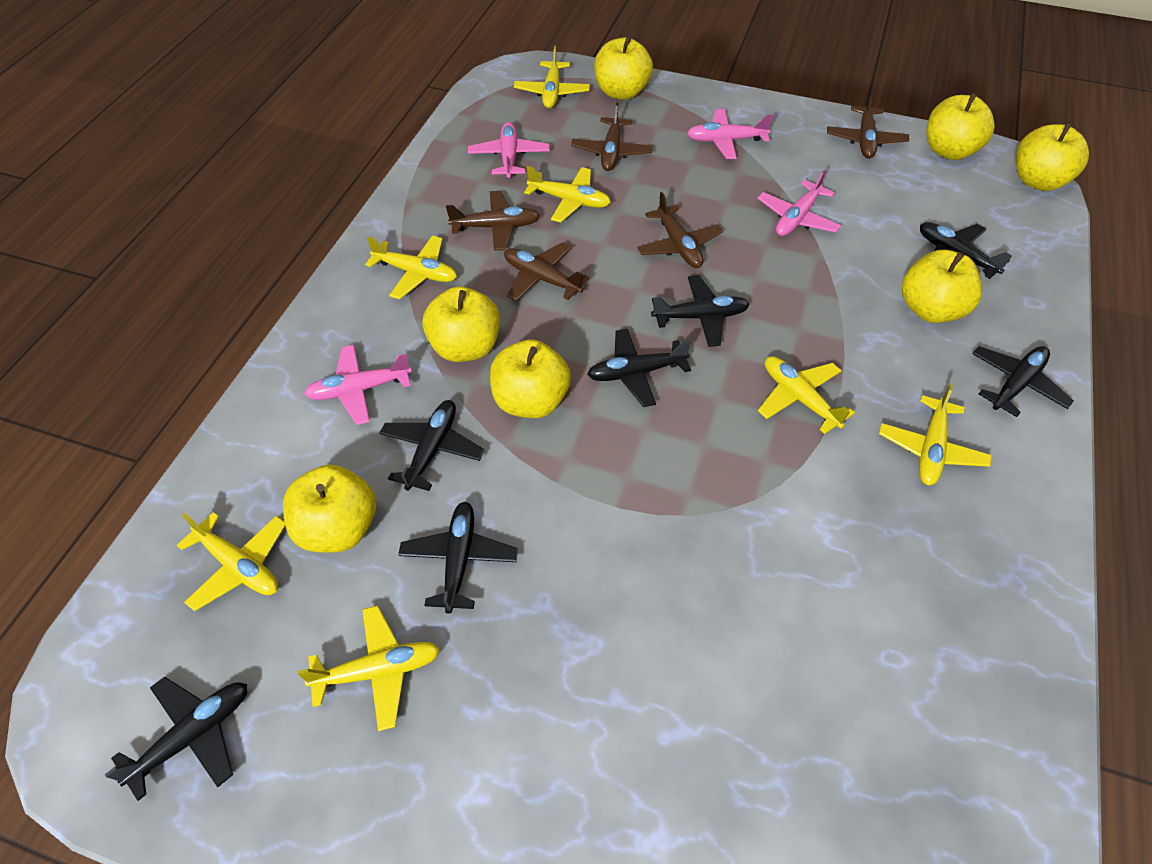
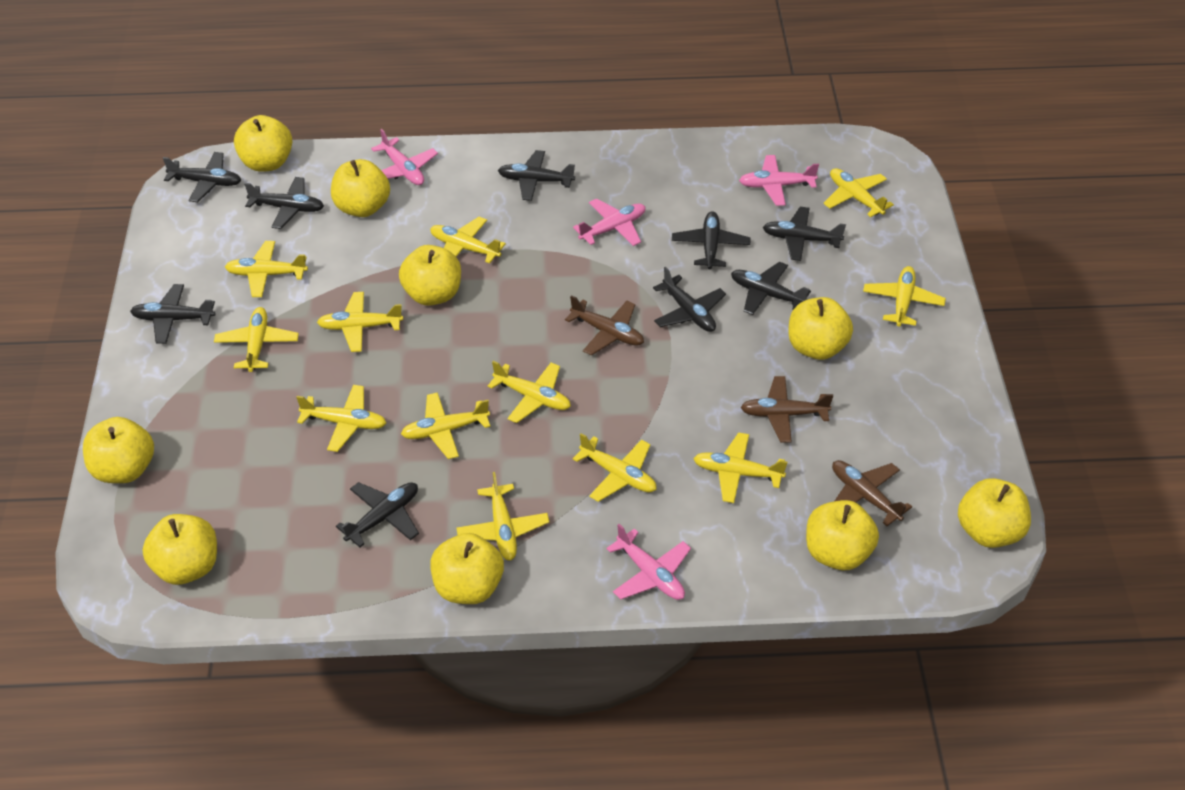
black plane: [105,677,247,801] [379,400,485,491] [398,502,518,614] [587,329,691,407] [651,275,750,347] [920,222,1012,279] [972,346,1074,417] = 7 -> [130,284,215,344] [163,152,241,202] [244,177,324,229] [336,482,419,547] [498,150,575,201] [653,267,726,332] [672,211,750,270] [731,262,811,315] [763,207,846,261] = 9
brown plane: [446,191,540,251] [504,242,590,301] [571,102,653,171] [637,192,723,268] [827,91,909,158] = 5 -> [565,295,644,356] [741,376,833,443] [832,460,912,526] = 3
yellow apple: [283,465,376,553] [422,286,500,362] [490,340,571,418] [594,36,653,100] [902,250,982,323] [927,93,995,160] [1016,122,1089,191] = 7 -> [83,417,154,483] [142,514,217,585] [234,115,292,172] [331,159,390,217] [399,245,461,306] [430,533,504,604] [788,297,853,360] [806,500,879,570] [958,478,1031,548] = 9
yellow plane: [176,512,285,611] [298,606,440,731] [365,236,457,299] [514,46,590,108] [524,166,611,222] [758,356,855,434] [879,384,992,486] = 7 -> [214,307,299,372] [225,241,308,297] [296,385,386,452] [317,292,403,352] [401,392,491,459] [430,217,506,263] [456,472,550,561] [488,361,571,423] [573,433,657,502] [693,432,787,503] [823,168,894,217] [863,266,946,327] = 12

